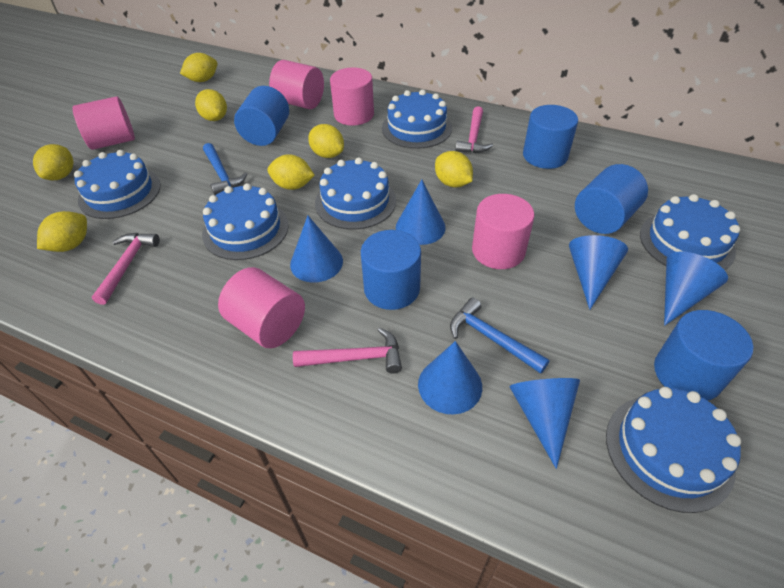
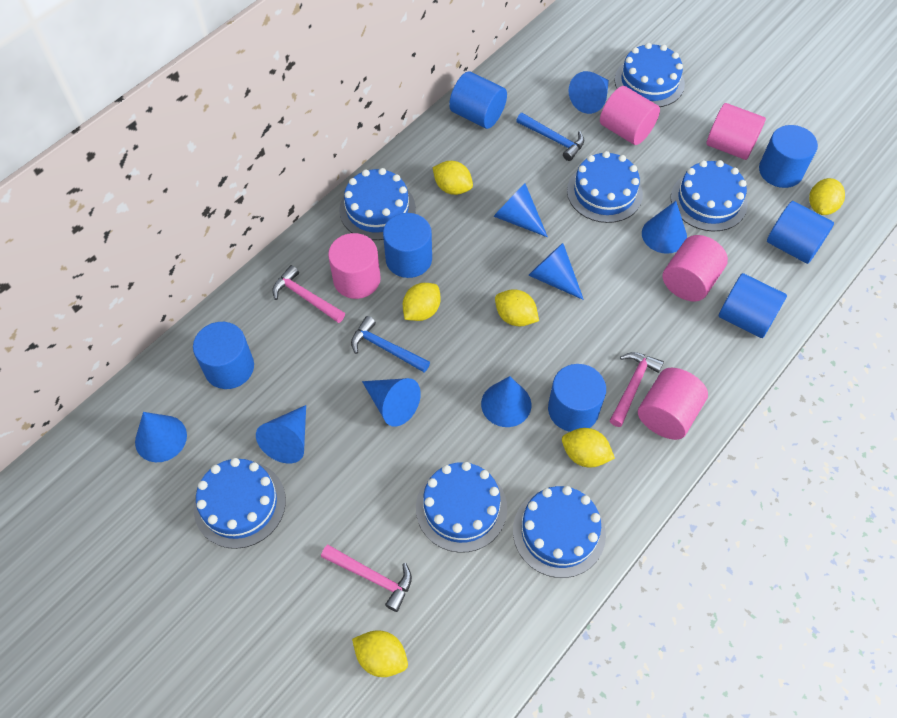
blue cake: [74,150,161,219] [202,183,289,260] [315,157,396,230] [382,89,452,149] [606,387,741,513] [640,194,740,270] = 6 -> [194,458,286,549] [339,168,416,240] [416,462,507,553] [513,486,606,578] [567,151,643,223] [614,43,685,107] [671,160,747,231] = 7
blue cone: [290,215,343,283] [396,180,446,245] [418,341,482,415] [509,378,580,469] [569,235,628,310] [664,251,728,326] = 6 -> [135,412,187,462] [256,405,306,464] [362,378,421,427] [481,376,531,427] [493,184,548,237] [528,243,584,300] [569,71,609,114] [642,201,687,254] = 8
blue cylinder: [234,86,289,146] [361,230,421,310] [523,105,578,169] [575,164,648,234] [654,310,753,401] = 5 -> [193,322,254,389] [383,213,432,278] [449,72,507,129] [548,364,606,432] [719,273,787,338] [759,125,818,188] [767,201,834,264] = 7
yellow lemon: [33,144,73,180] [37,211,87,252] [180,53,217,82] [195,89,227,121] [267,154,315,190] [308,124,344,158] [435,151,473,187] = 7 -> [352,630,408,677] [403,283,441,321] [433,161,473,195] [495,289,539,327] [562,428,615,467] [809,178,845,215] = 6

